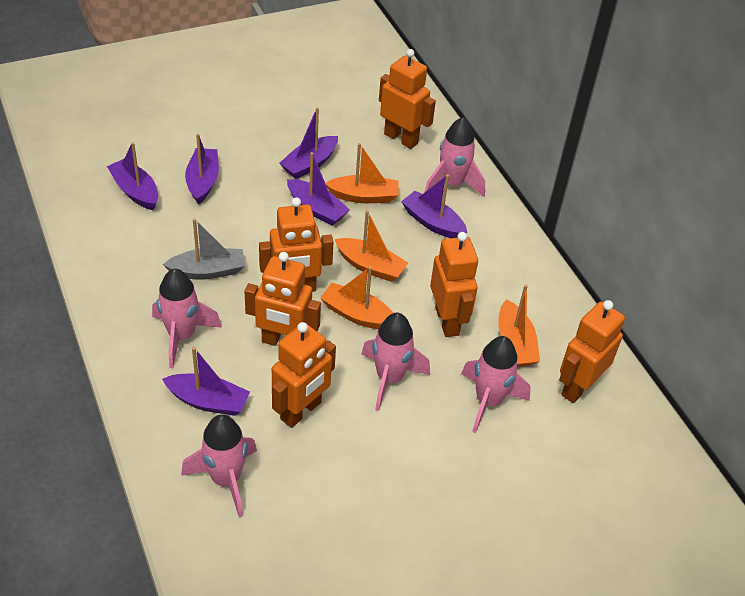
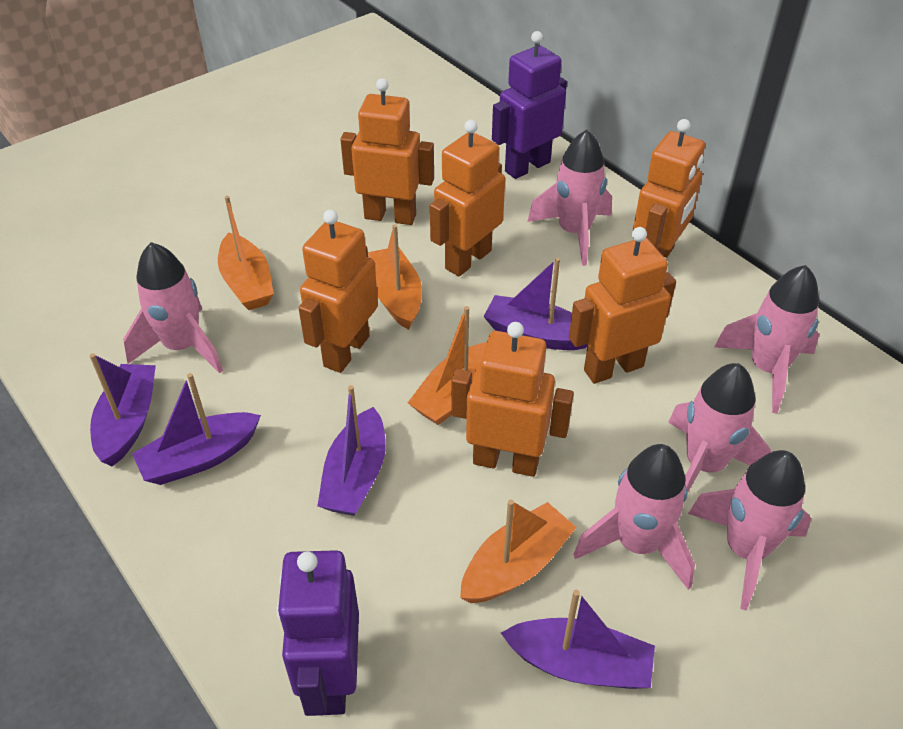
grey boat: [163,219,245,280] = 1 -> none = 0
pink rocket: [152,268,222,368] [181,414,257,518] [361,313,430,411] [424,117,485,197] [461,336,531,433] = 5 -> [123,242,223,374] [527,130,612,266] [573,444,695,590] [668,363,771,493] [688,450,811,610] [714,265,819,413] = 6
purple boat: [107,142,158,210] [162,347,250,416] [185,134,219,204] [279,107,338,179] [287,152,350,226] [401,175,467,238] = 6 -> [89,353,156,466] [132,373,261,485] [317,385,386,516] [484,258,588,350] [501,590,655,689] = 5
purple robot: none = 0 -> [277,550,359,716] [492,31,567,179] = 2

